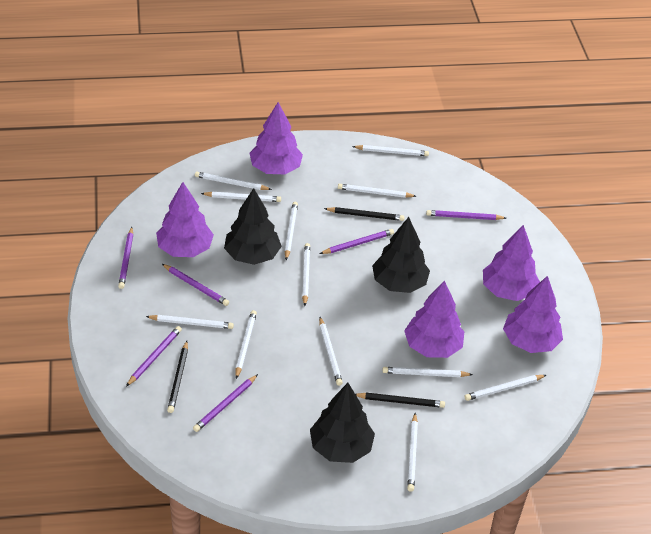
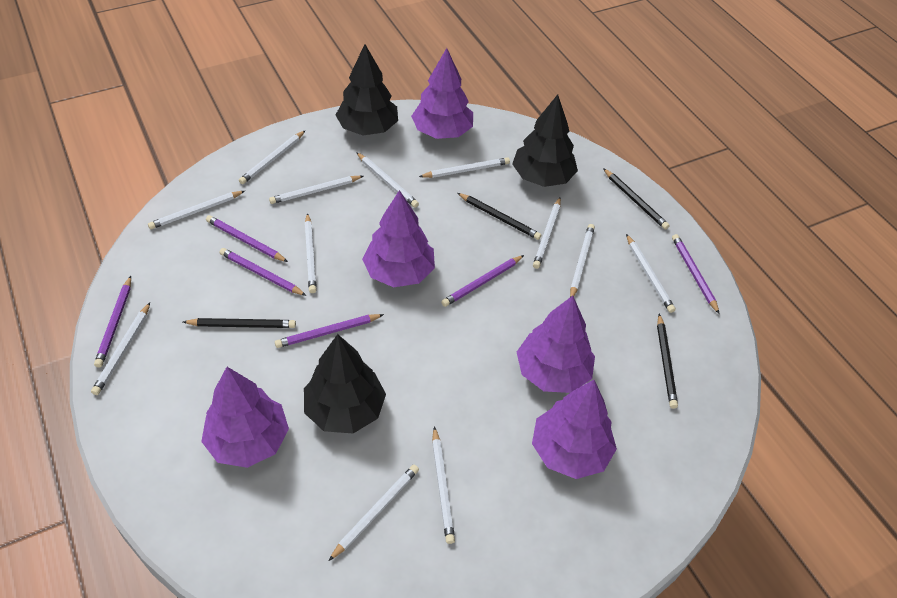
black pencil: [167,341,188,413] [324,207,404,221] [355,393,445,408] = 3 -> [183,318,296,328] [457,193,541,240] [603,168,670,230] [657,314,678,409] = 4

